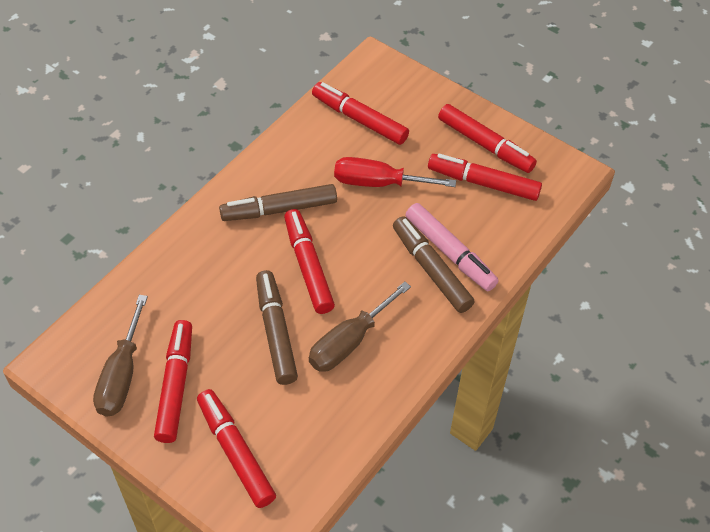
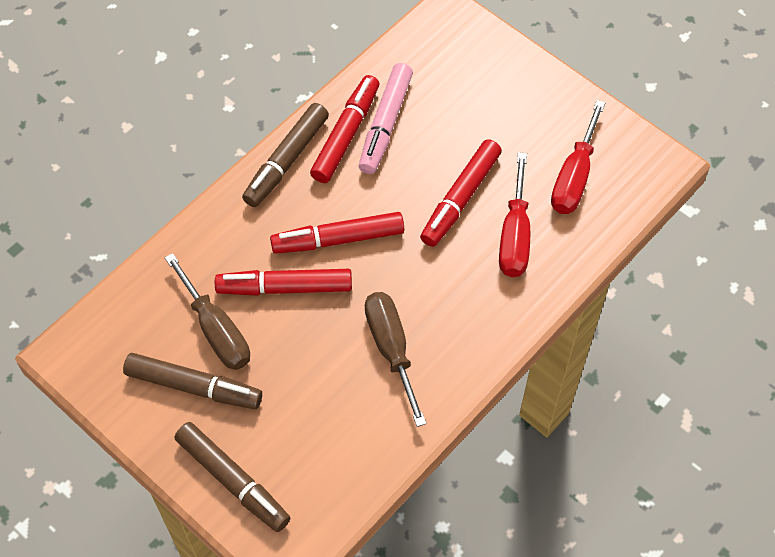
red marker: [154,320,192,443] [197,389,276,508] [284,209,335,314] [312,82,409,145] [428,154,542,201] [438,104,537,173] = 6 -> [215,269,352,296] [270,212,404,254] [310,75,379,183] [420,139,502,247] = 4
red screwdriver: [334,157,456,187] = 1 -> [499,152,530,277] [551,100,605,214] = 2

